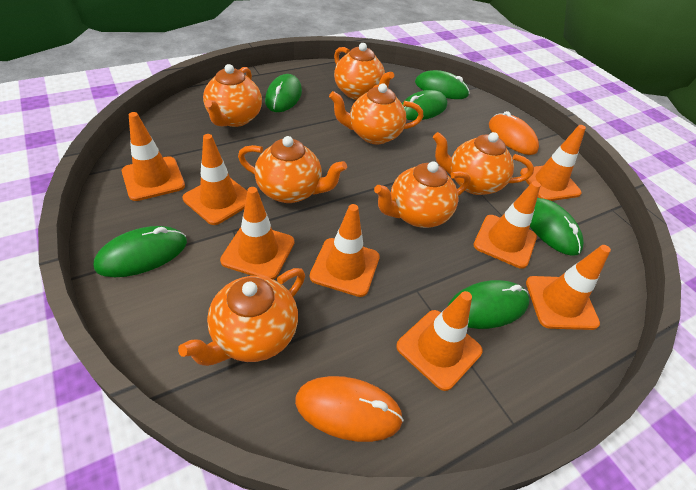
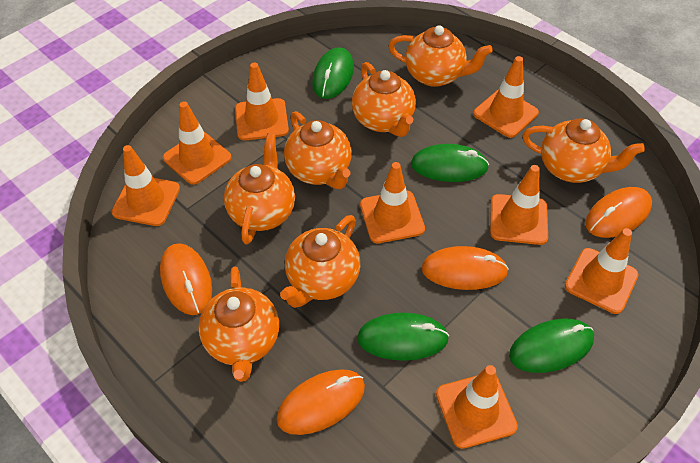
green mouse: [93,226,187,277] [265,74,302,112] [402,90,447,120] [415,70,470,99] [448,280,530,329] [530,198,584,256] = 6 -> [312,47,354,99] [357,313,449,361] [411,144,489,182] [509,318,594,373] = 4
orange mouse: [295,376,404,442] [489,111,539,155] = 2 -> [160,243,212,315] [276,369,365,435] [421,246,509,290] [585,187,652,238] = 4

